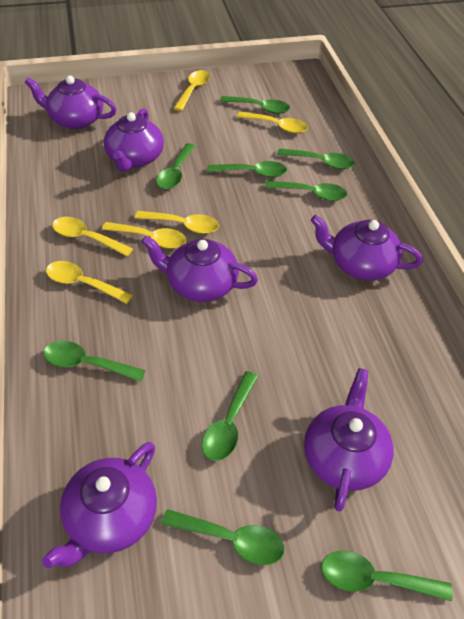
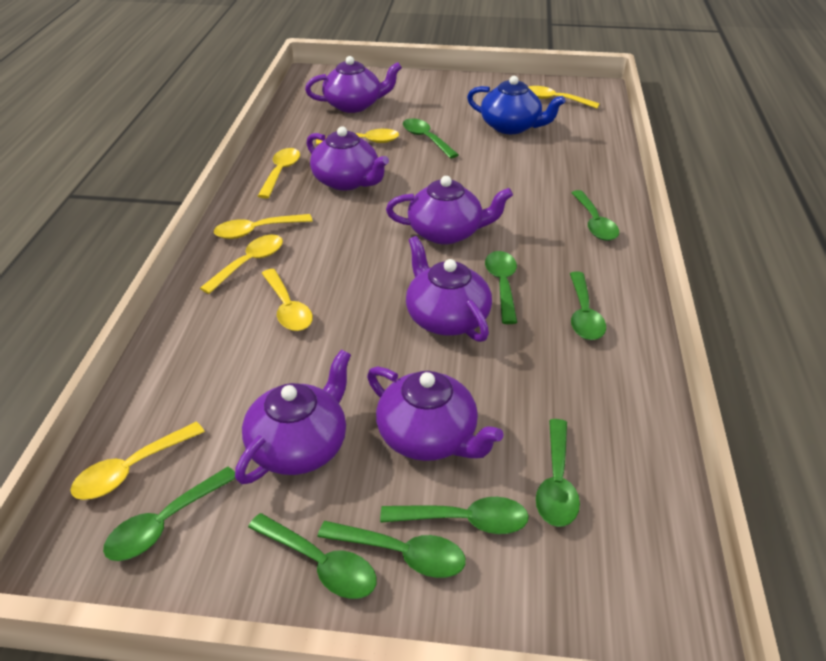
blue teapot: none = 0 -> [467,76,565,134] = 1
yellow spoon: [46,261,133,304] [52,217,133,256] [102,222,186,249] [135,211,219,234] [173,70,210,111] [237,111,308,133] = 6 -> [70,422,205,500] [200,235,283,294] [214,214,312,239] [258,148,300,199] [262,269,313,331] [316,129,399,145] [528,86,600,109] = 7

